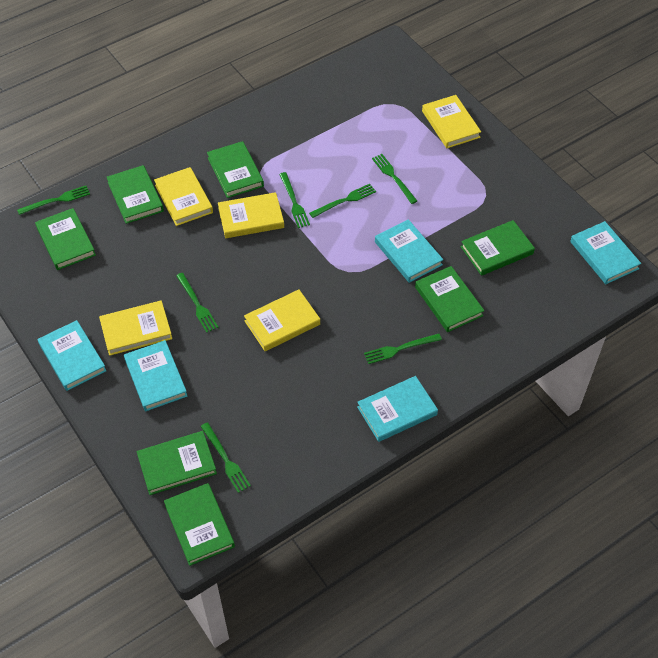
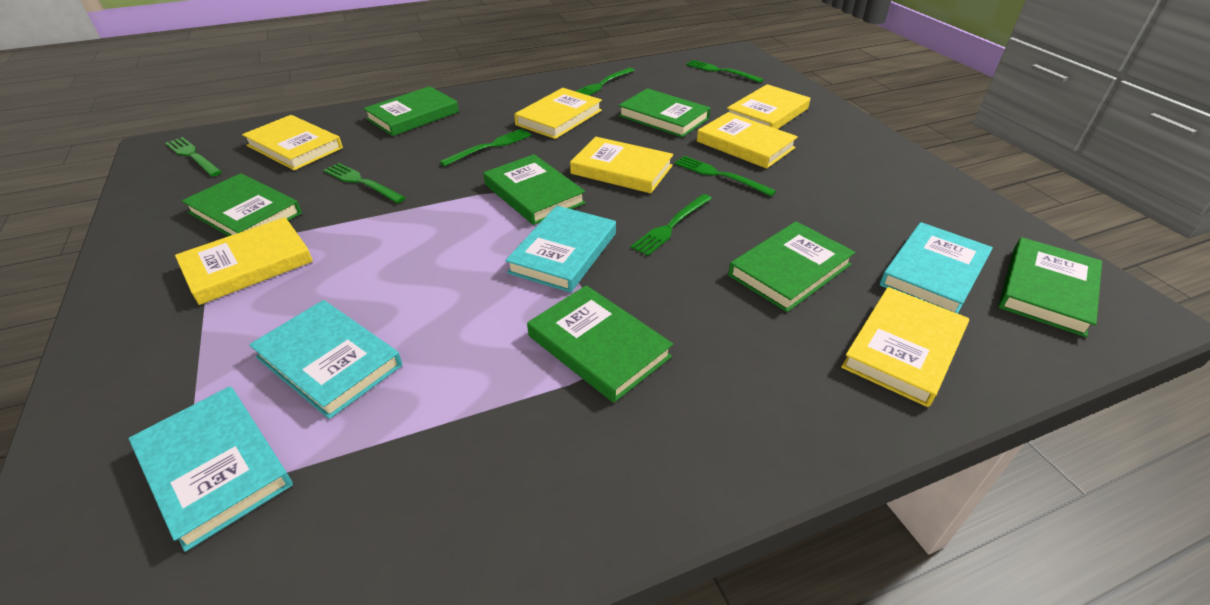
turquoise book: [38,320,106,391] [124,340,187,411] [357,376,438,442] [375,219,443,283] [570,221,641,284] = 5 -> [129,386,293,552] [249,300,402,419] [505,205,616,293] [880,222,993,314] = 4
yellow book: [99,301,172,356] [154,167,213,226] [218,192,284,238] [244,289,320,351] [422,95,481,148] = 5 -> [175,217,313,305] [242,115,343,170] [514,88,602,139] [570,137,673,193] [697,112,798,169] [727,84,810,129] [841,287,969,407] = 7

